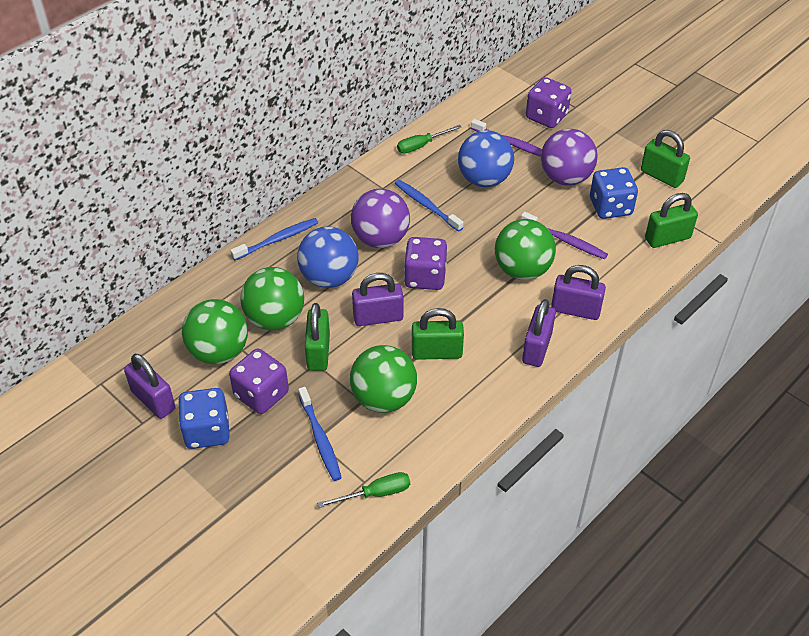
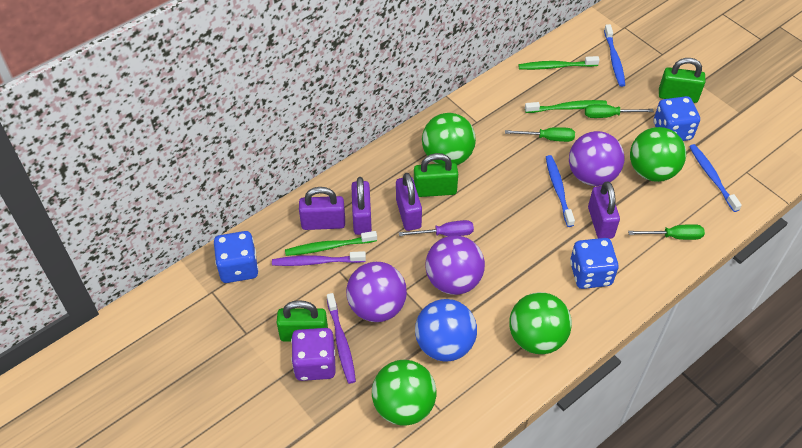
blue ball: [297,226,359,288] [458,130,514,187] = 2 -> [415,299,477,362] = 1
blue dice: [178,388,230,449] [590,167,638,219] = 2 -> [214,231,259,283] [570,238,619,289] [654,96,700,141] = 3
green padlock: [305,303,330,371] [412,308,464,360] [641,130,690,188] [645,193,698,248] = 4 -> [277,300,328,342] [414,153,458,197] [659,58,705,103] = 3
green screwdriver: [317,472,410,508] [397,125,462,153] = 2 -> [505,127,575,142] [585,104,654,118] [628,224,705,240] = 3
green toothbrush: none = 0 -> [285,231,377,256] [518,56,599,70] [525,100,607,113] = 3
purple ball: [351,189,410,248] [541,129,598,186] = 2 -> [346,262,407,322] [426,236,485,295] [569,131,624,186] = 3
purple dice: [229,348,289,414] [404,237,447,290] [526,77,572,128] = 3 -> [291,328,336,381] = 1
purple screwdriver: none = 0 -> [399,220,474,236] = 1

